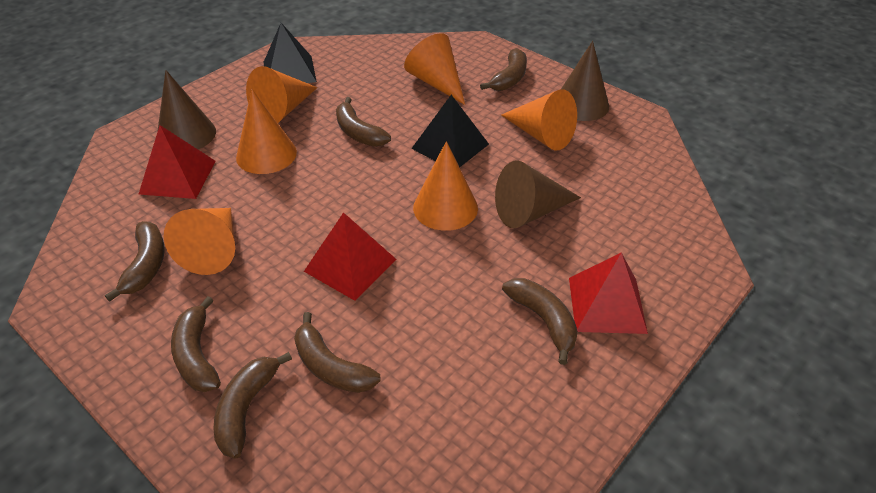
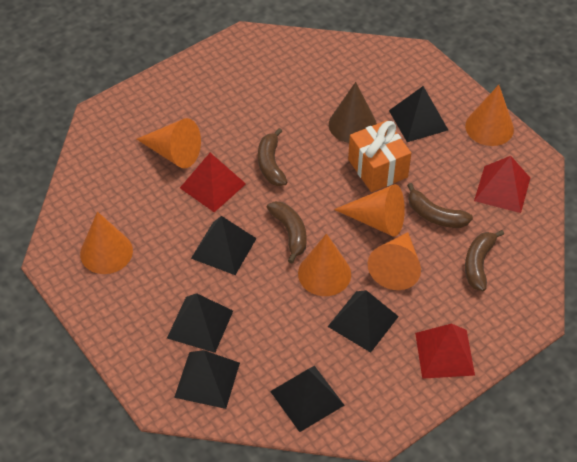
black pyramid: [264,23,317,83] [411,95,489,167] = 2 -> [167,293,233,353] [174,350,240,409] [191,216,257,275] [270,366,345,432] [328,290,399,353] [389,86,448,142] = 6
brown banana: [105,221,165,302] [171,296,221,392] [213,352,292,459] [294,312,381,393] [336,97,391,147] [480,48,527,91] [502,278,578,365] = 7 -> [258,128,287,186] [266,201,307,263] [407,183,473,228] [465,230,504,291] = 4
brown cone: [157,70,216,149] [495,160,581,228] [561,41,609,121] = 3 -> [329,82,377,143] = 1
orange gift: none = 0 -> [348,120,411,192] = 1

